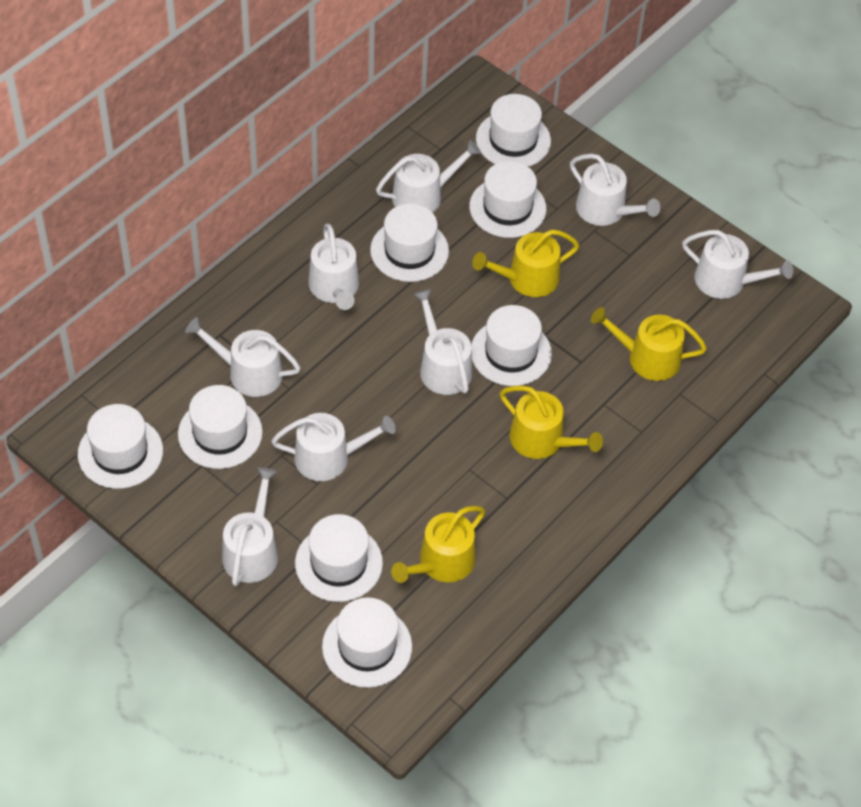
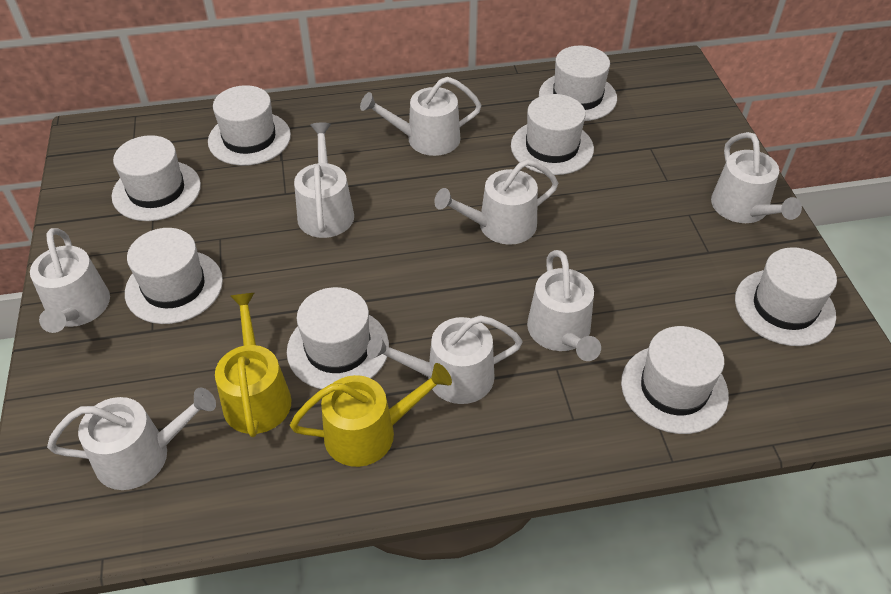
yellow watering can: [391,506,485,583] [472,229,579,297] [500,386,603,459] [591,307,707,381] = 4 -> [215,293,292,437] [290,363,452,467] = 2

